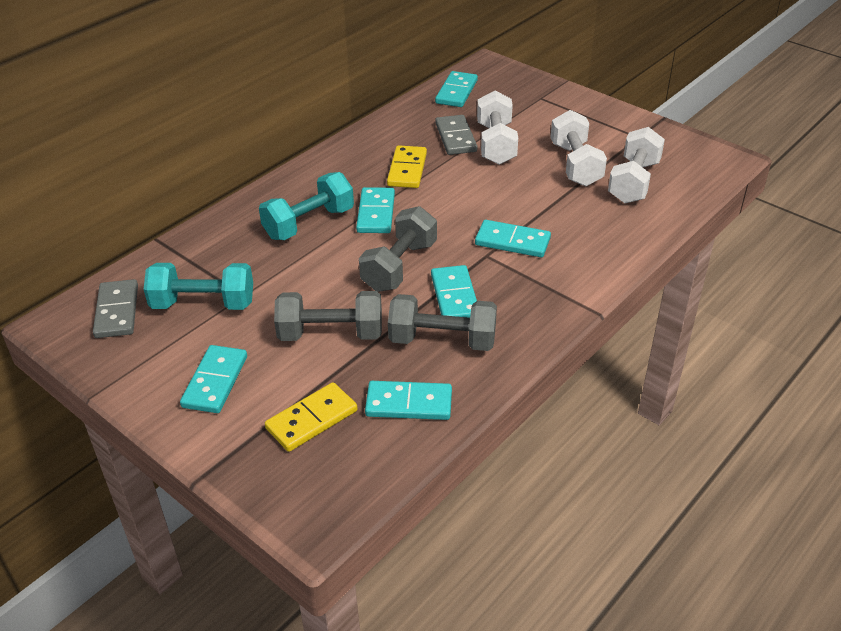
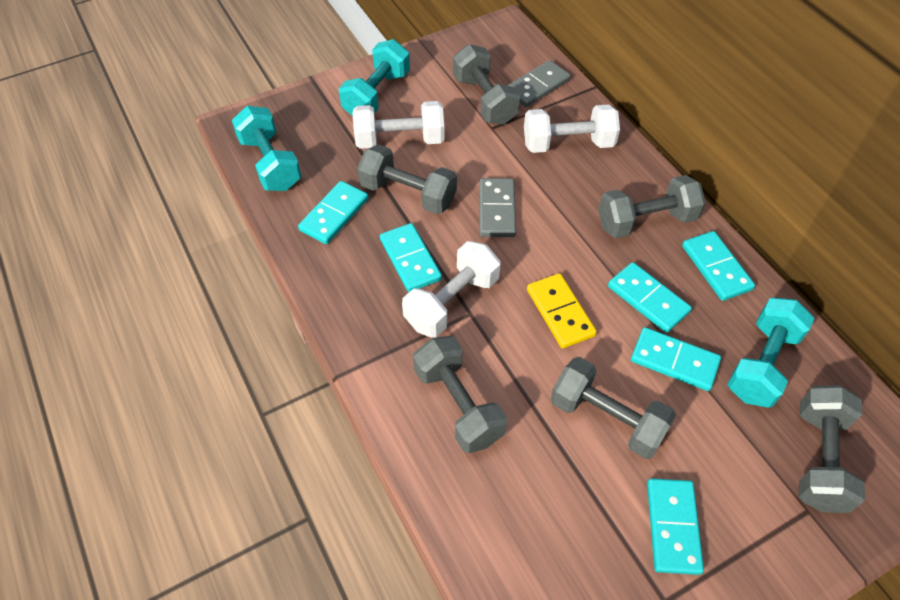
grey dumbbell: [274,291,382,341] [359,206,437,292] [388,294,497,351] = 3 -> [357,144,457,214] [413,336,507,453] [453,44,520,125] [551,357,676,459] [598,175,706,238] [799,385,865,513] = 6
turquoise dumbbell: [144,263,253,310] [259,172,354,240] = 2 -> [232,106,301,191] [339,39,410,116] [727,298,815,408] = 3
yellow domino: [265,382,358,452] [387,145,427,188] = 2 -> [527,273,597,348] = 1

